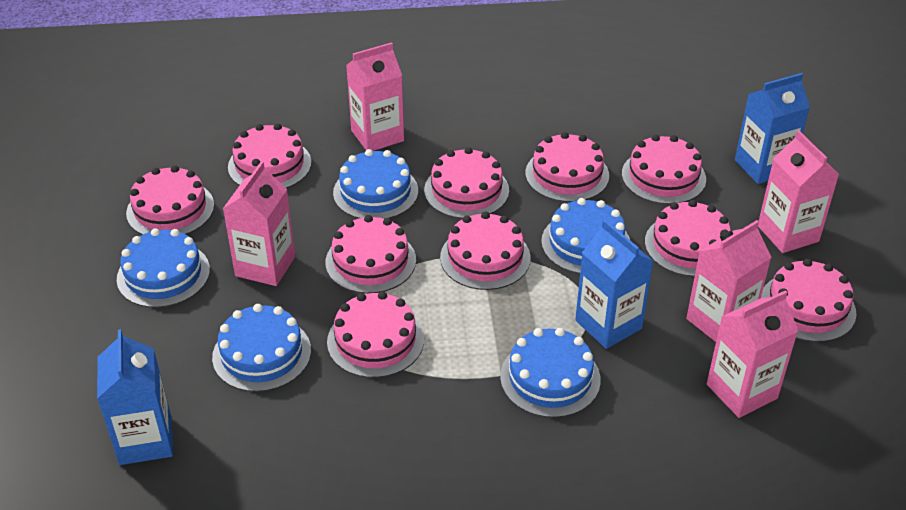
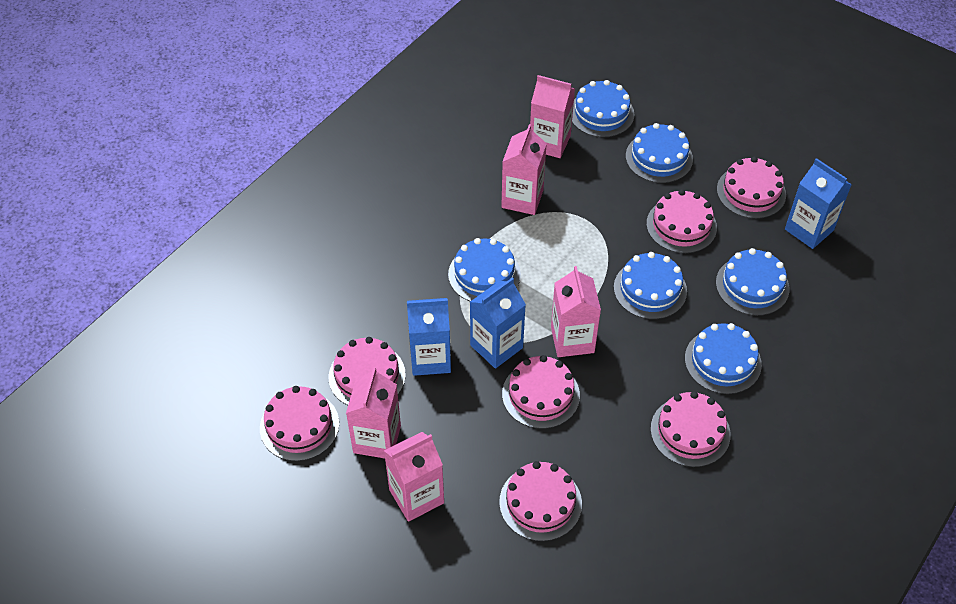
blue cake: [117,228,210,308] [212,304,311,392] [333,149,418,219] [500,328,601,418] [541,198,630,274] = 5 -> [448,238,521,301] [572,80,634,137] [614,252,687,319] [626,123,693,183] [685,323,762,394] [716,248,789,316] = 6
pink cake: [126,165,214,235] [228,123,311,188] [325,215,416,294] [327,291,424,378] [424,147,509,219] [440,212,531,290] [525,132,609,202] [622,135,706,204] [645,200,731,277] [761,259,856,342] = 10 -> [260,386,339,461] [329,337,406,405] [499,461,582,541] [502,355,580,429] [646,189,717,253] [651,391,731,467] [717,157,786,219] = 7

